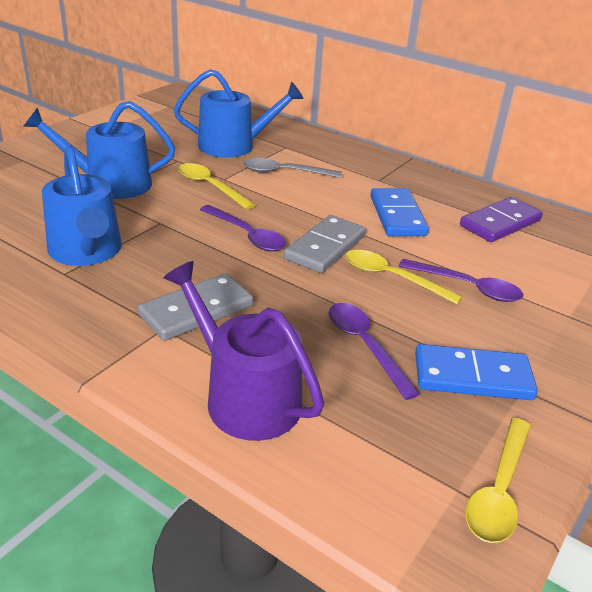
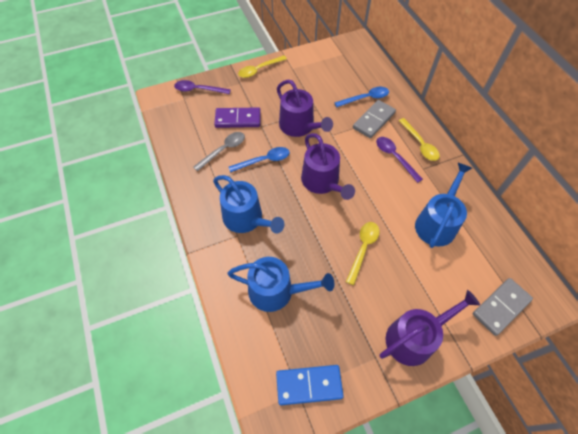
blue domino: [370,188,429,236] [415,344,538,400] = 2 -> [276,365,344,405] = 1
blue spoon: none = 0 -> [229,147,290,173] [334,87,389,107] = 2
purple spoon: [200,205,286,251] [329,303,420,400] [399,259,523,302] = 3 -> [174,80,231,94] [376,137,423,183] = 2
purple watering can: [163,261,324,441] = 1 -> [277,80,333,137] [301,133,355,200] [380,290,480,366] = 3

